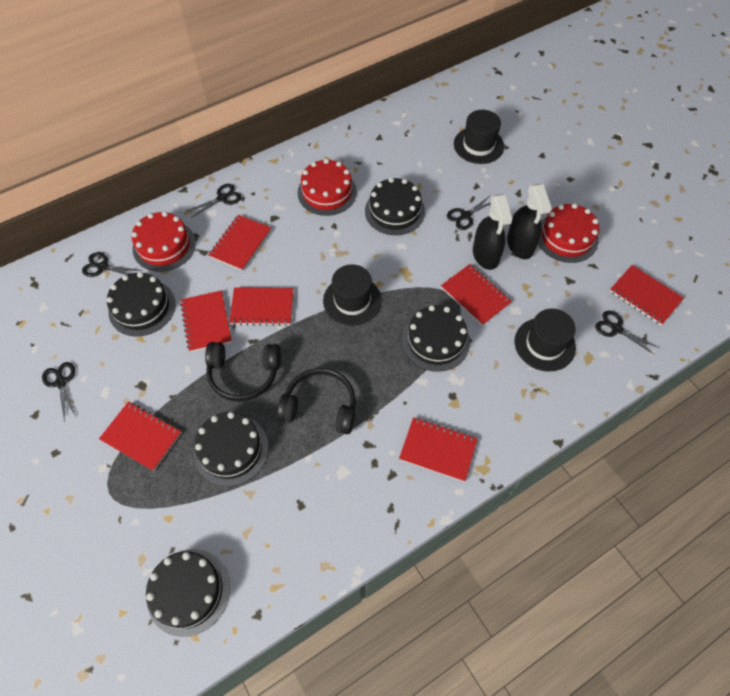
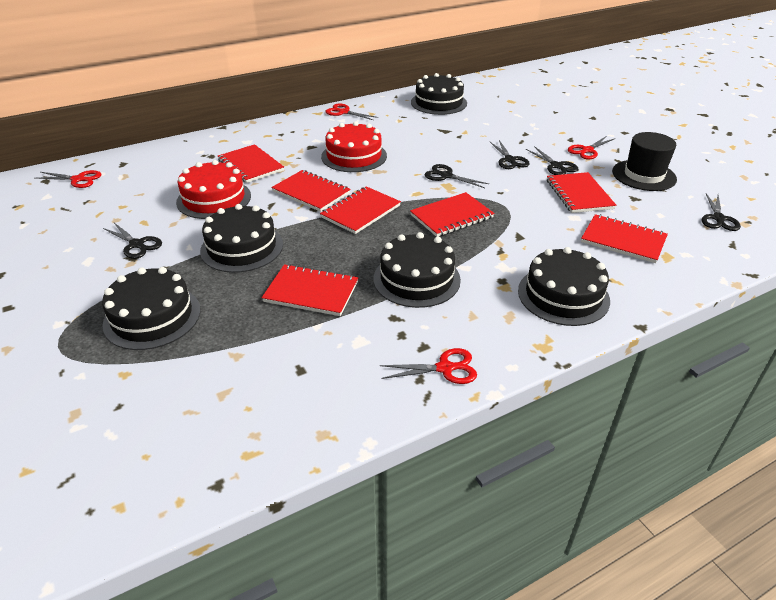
black hat: [323,264,382,326] [454,110,504,164] [515,309,576,372] = 3 -> [612,132,677,191] = 1
black headphones: [205,342,281,402] [277,368,356,434] = 2 -> none = 0
black spray bottle: [473,194,512,270] [507,184,552,259] = 2 -> none = 0
red cake: [132,211,196,272] [298,159,357,216] [538,203,599,263] = 3 -> [176,160,251,219] [321,121,387,172] = 2
red scissors: none = 0 -> [36,170,101,188] [325,103,378,120] [380,348,477,384] [568,136,614,159] = 4

